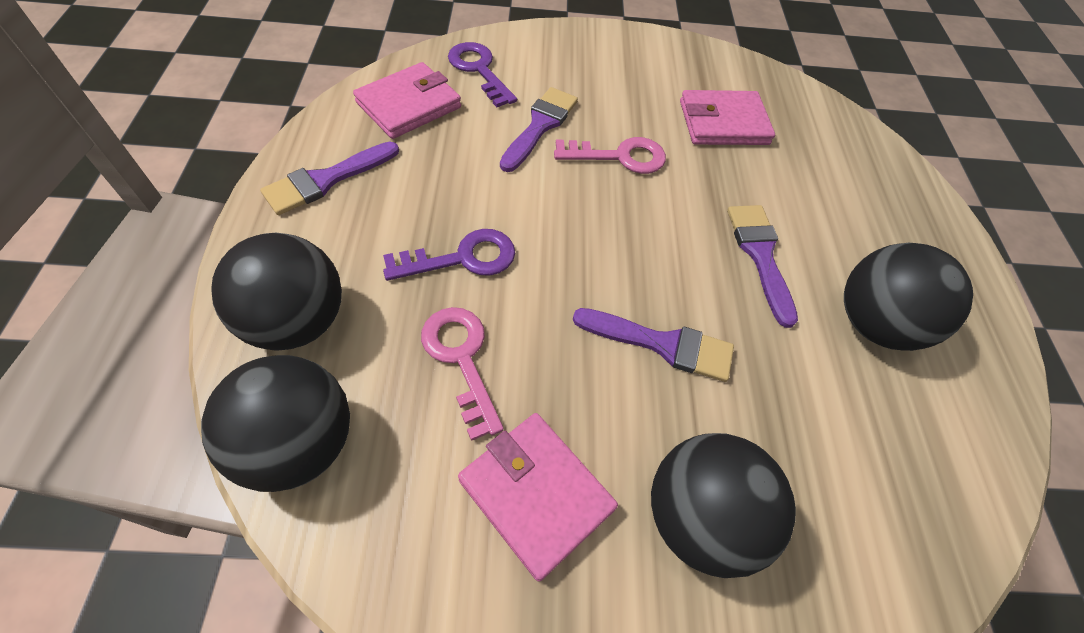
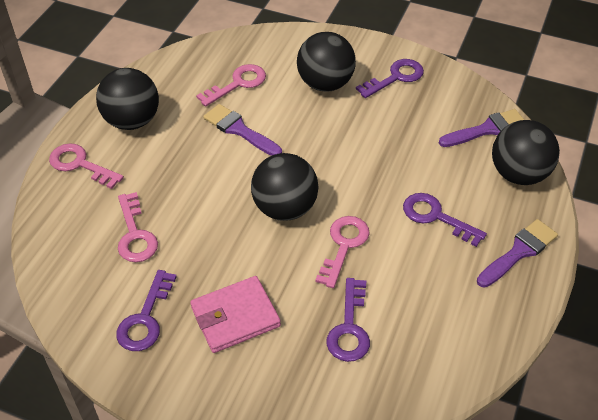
pink key: [421,307,504,441] [554,137,666,174] = 2 -> [49,143,124,189] [118,192,158,262] [196,64,266,107] [315,216,370,288] = 4
pink wallet: [353,62,461,139] [458,413,618,581] [680,90,775,145] = 3 -> [190,276,281,353] = 1
purple brush: [260,141,399,215] [500,87,578,172] [573,308,734,382] [727,205,798,328] = 4 -> [203,104,282,156] [439,109,524,147] [477,219,558,288] = 3
purple key: [383,229,515,281] [448,42,517,107] = 2 -> [116,270,177,351] [326,278,370,362] [356,59,424,98] [403,193,487,247] = 4

